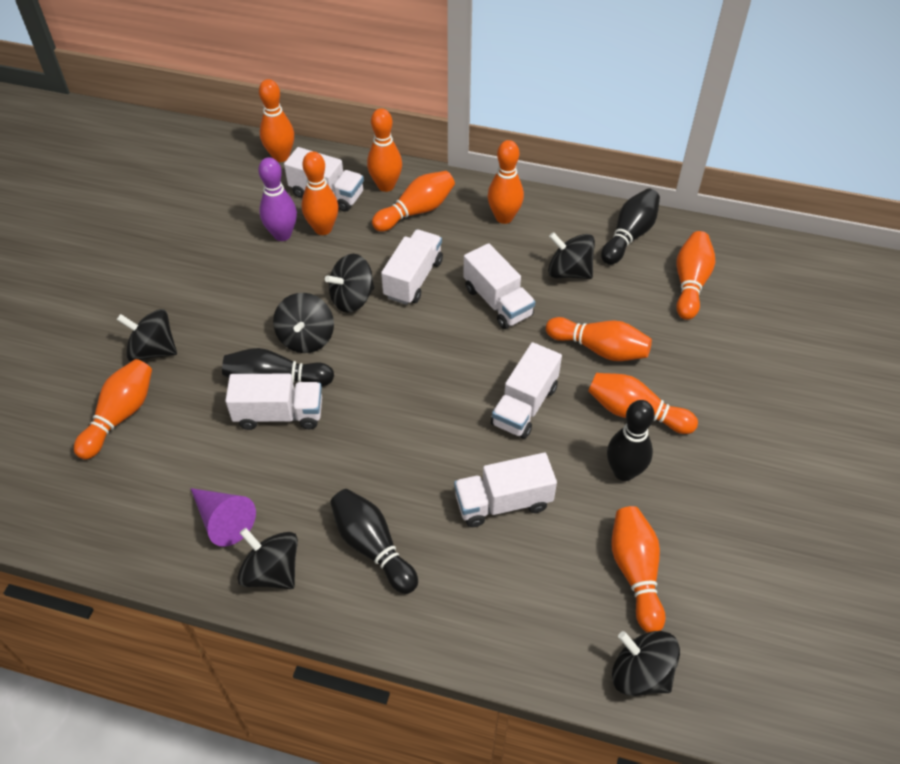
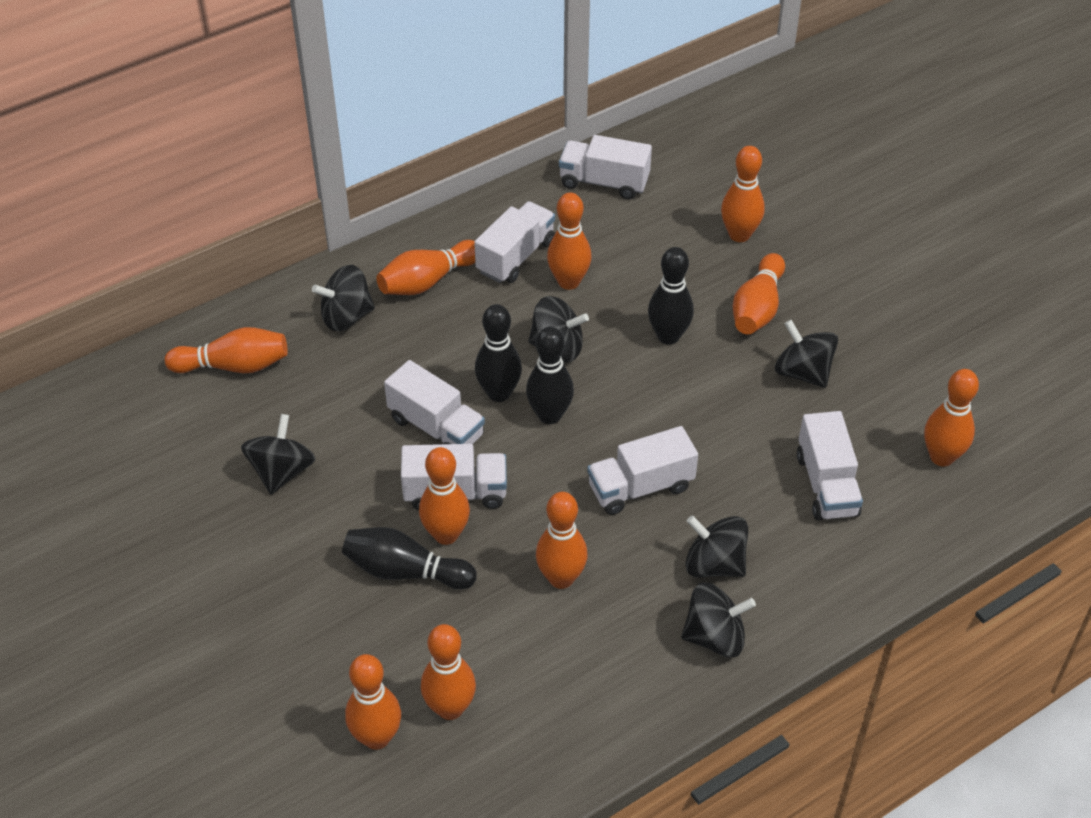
purple bowling pin: [258,157,297,241] = 1 -> none = 0
purple cone: [190,488,256,547] = 1 -> none = 0

